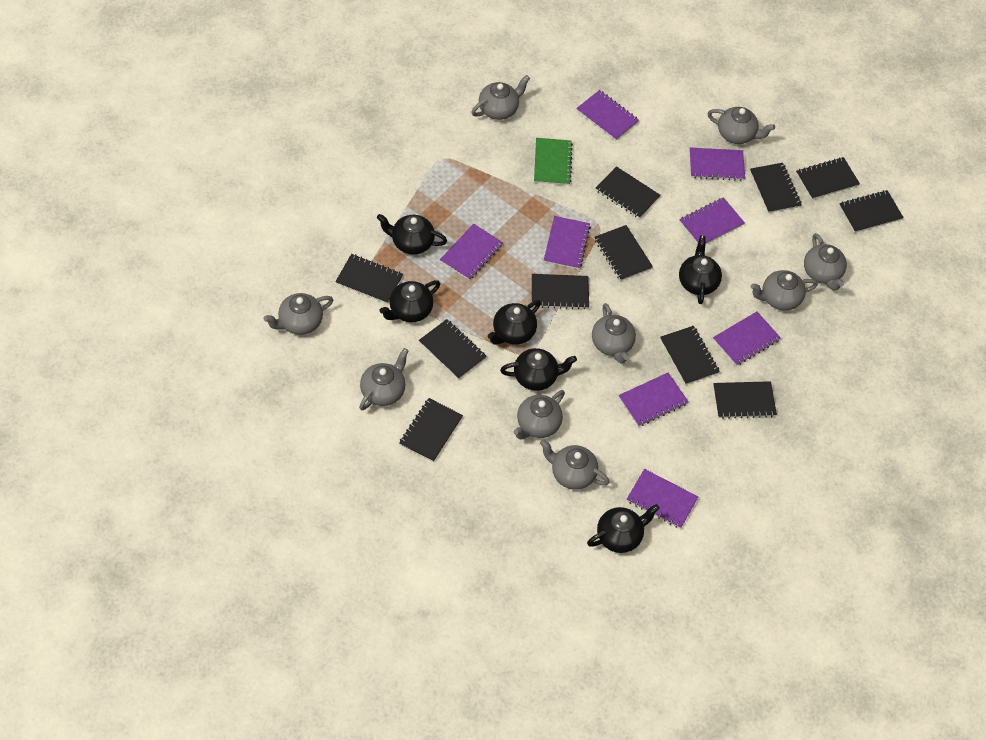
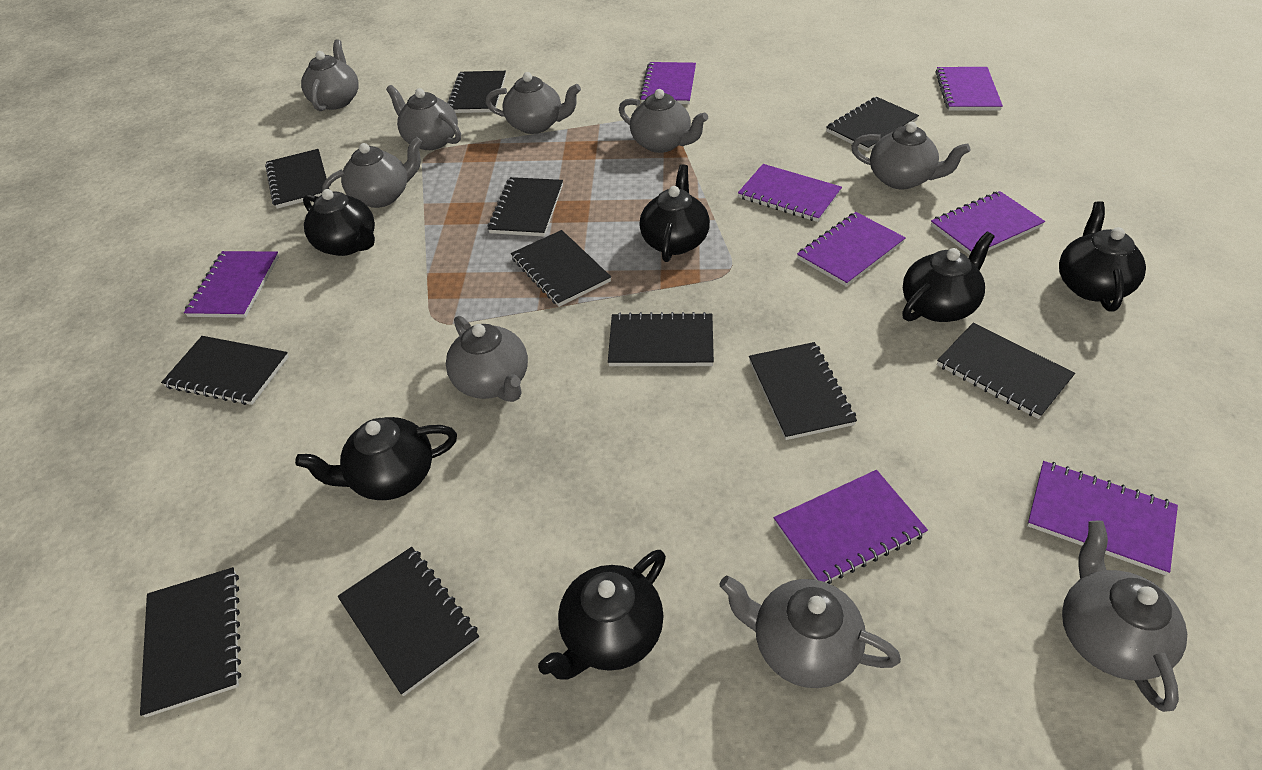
green notebook: [534,138,573,185] = 1 -> none = 0

